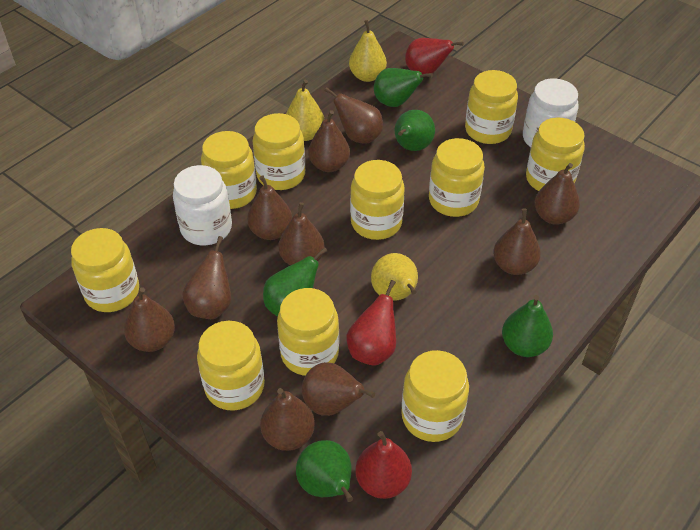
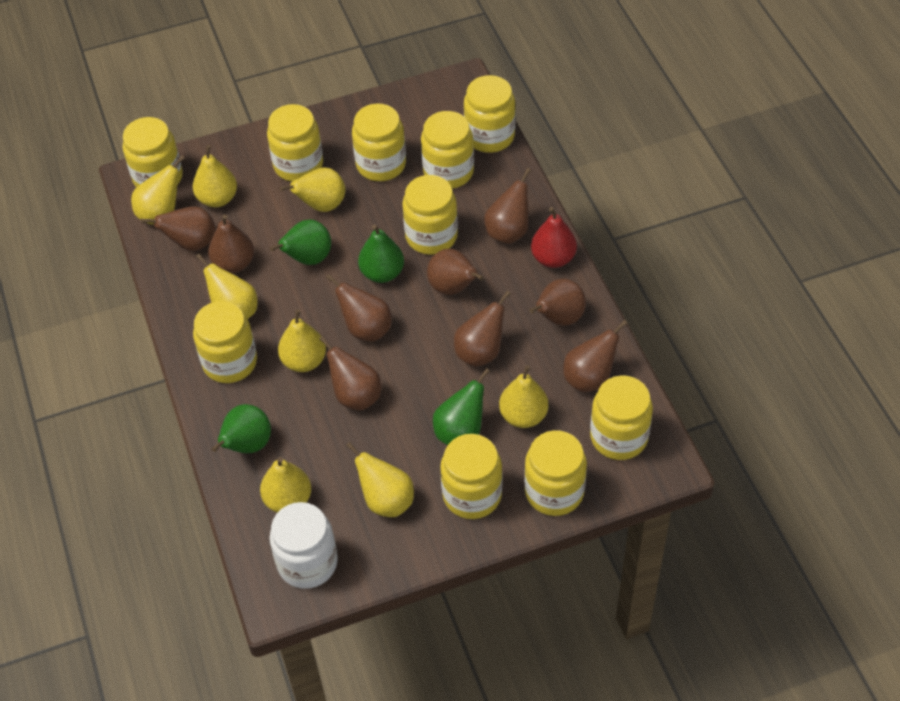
brown pear: [124,287,175,352] [182,236,231,319] [247,175,292,240] [260,388,315,451] [278,202,325,265] [302,362,375,416] [308,110,350,172] [324,87,383,144] [493,208,541,275] [534,163,580,225] = 10 -> [141,206,216,251] [208,214,254,273] [320,336,381,411] [326,274,392,342] [427,249,484,295] [454,291,511,367] [484,168,531,244] [529,279,586,326] [563,320,628,392] = 9
green pear: [263,247,327,317] [296,440,353,502] [374,68,433,107] [395,110,435,151] [502,295,553,357] = 5 -> [212,404,271,453] [270,219,331,265] [358,224,404,283] [433,368,490,445] = 4
red pear: [347,280,396,366] [356,431,412,499] [405,38,464,74] = 3 -> [531,207,577,268] = 1
white jar: [173,165,232,245] [523,79,579,147] = 2 -> [269,502,338,589] = 1
yellow pear: [286,80,324,141] [349,20,387,82] [371,253,418,301] = 3 -> [131,155,185,225] [193,145,237,207] [196,254,258,319] [260,457,311,513] [278,309,326,372] [280,168,345,212] [346,442,414,517] [499,365,548,428] = 8

